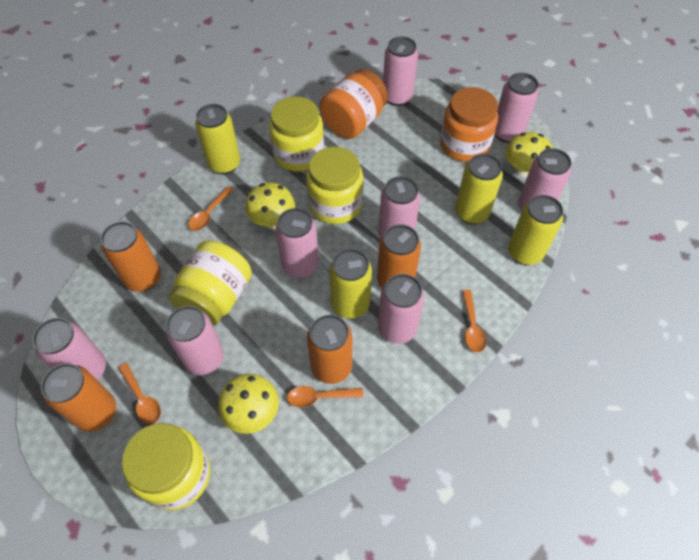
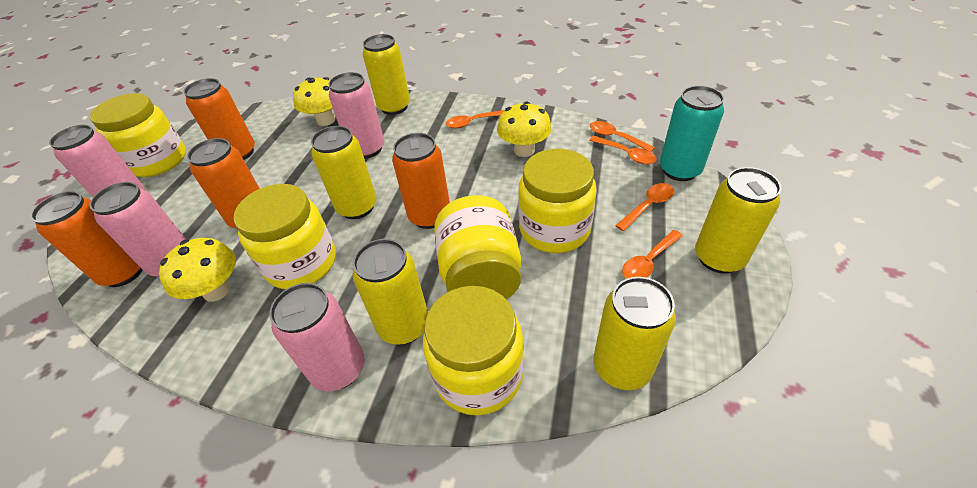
orange jar: [319,69,388,139] [440,87,498,162] = 2 -> none = 0
orange spoon: [118,363,161,424] [188,187,233,231] [287,386,363,408] [462,290,487,352] = 4 -> [446,110,505,128] [589,136,657,164] [590,121,655,152] [615,183,674,231] [622,230,683,279] = 5
pink can: [32,318,106,380] [166,306,224,375] [275,208,319,278] [378,176,420,238] [378,274,424,344] [383,36,418,106] [495,73,539,143] [518,148,571,211] = 8 -> [49,125,145,197] [89,182,187,277] [269,283,364,391] [328,72,384,159] = 4
turquoise can: none = 0 -> [660,86,724,181] = 1
yellow can: [195,104,240,174] [329,249,372,319] [455,154,503,224] [508,195,563,265] = 4 -> [311,126,377,219] [353,239,428,345] [363,34,410,115] [594,277,676,390] [695,167,781,274] = 5
yellow jar: [122,423,211,511] [169,240,252,326] [269,97,324,172] [306,147,363,224] = 4 -> [90,93,186,177] [234,184,336,289] [423,286,524,416] [434,195,521,300] [518,149,597,253] = 5

